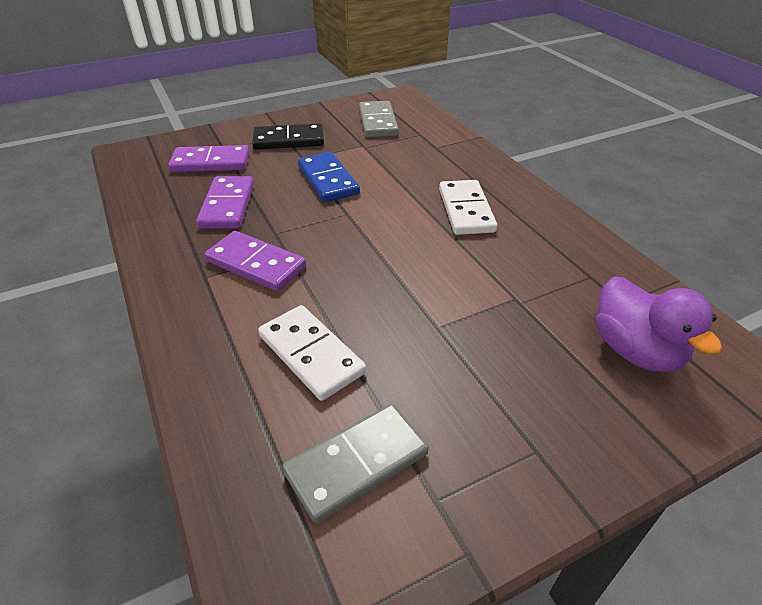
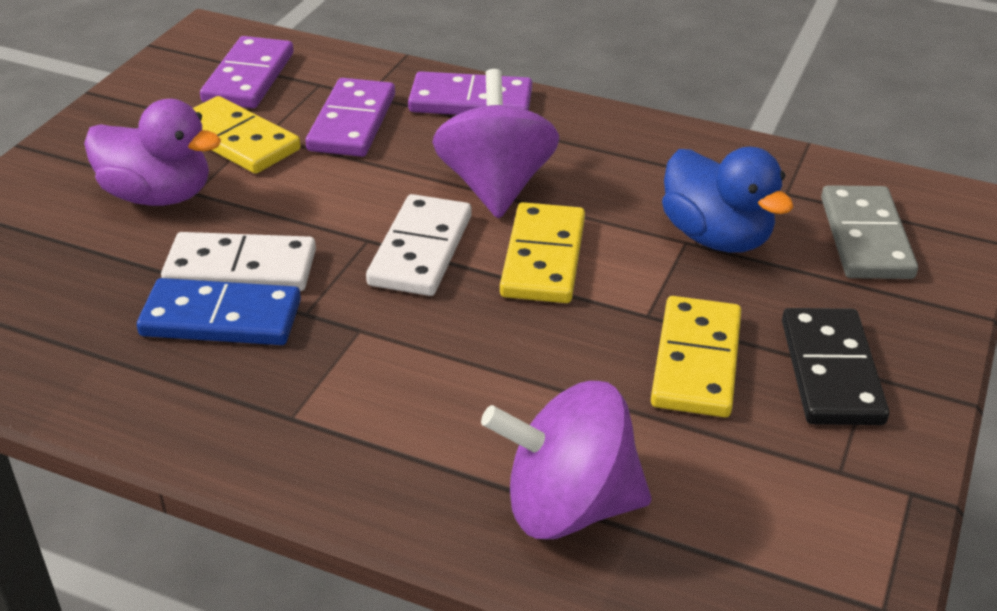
blue duck: none = 0 -> [662,147,793,253] = 1
grey domino: [283,404,429,523] [359,101,399,137] = 2 -> [821,185,918,279] = 1
purple spinning top: none = 0 -> [432,69,559,218] [481,381,652,539] = 2
yellow domino: none = 0 -> [193,96,301,174] [500,202,585,303] [651,296,741,417] = 3

